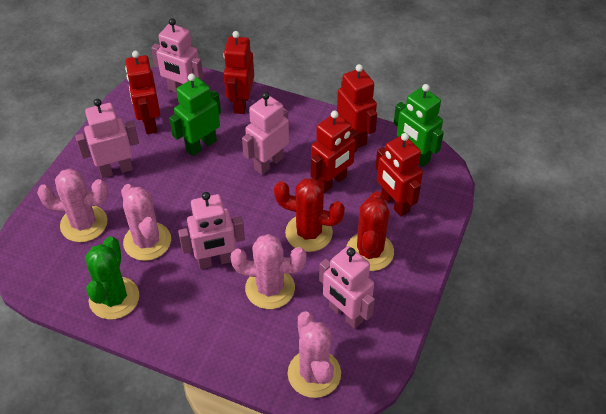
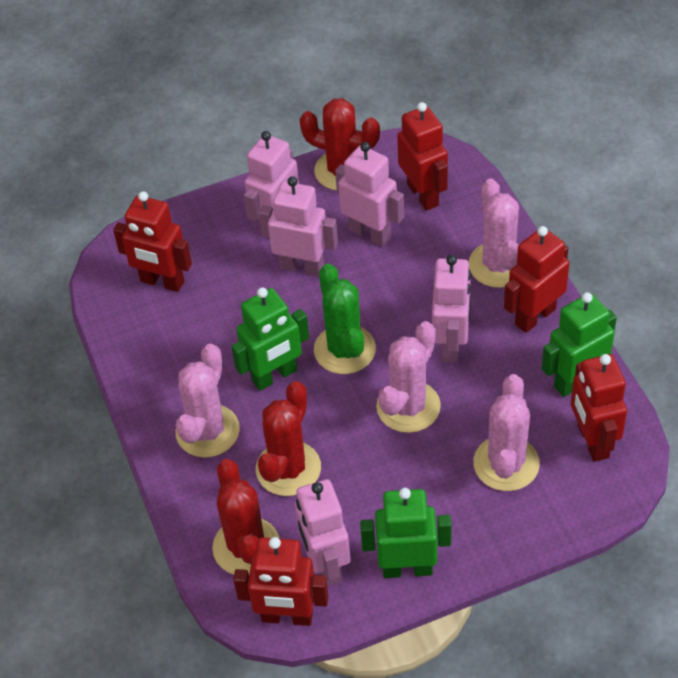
green robot: [169,74,221,156] [394,84,444,167] = 2 -> [231,287,309,391] [360,488,452,578] [542,292,617,397] = 3
red cactus: [274,178,345,252] [346,191,394,271] = 2 -> [212,459,280,574] [256,381,321,496] [300,98,380,190] = 3

